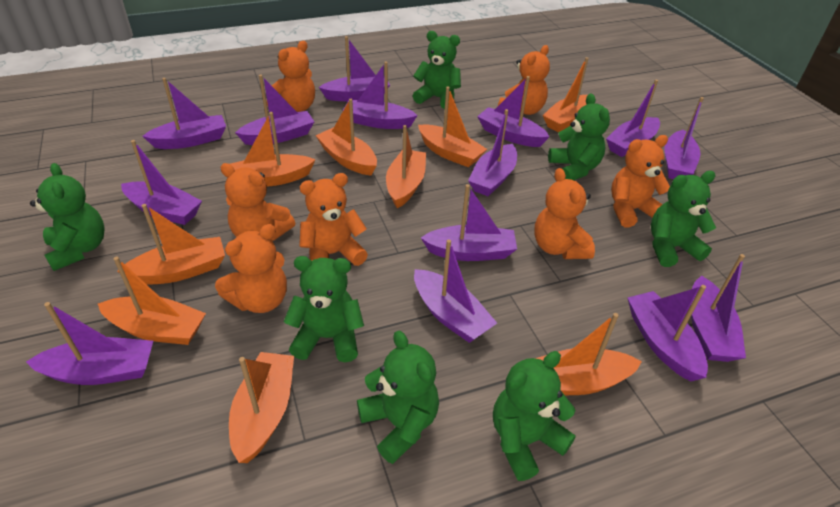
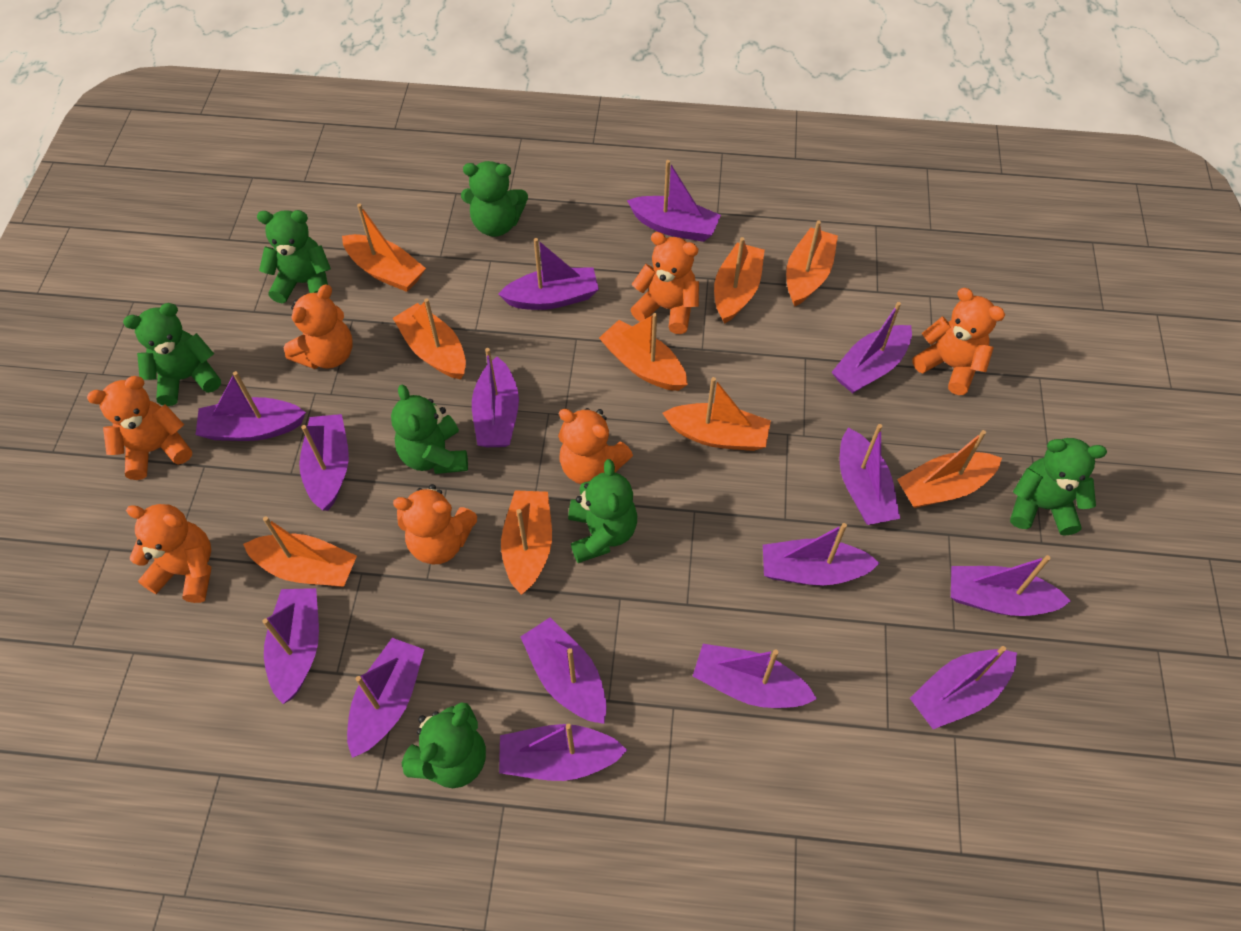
purple boat: [26,302,153,385] [121,140,202,225] [143,78,226,149] [235,75,314,145] [319,36,390,101] [343,61,418,129] [414,239,497,343] [421,184,517,261] [468,109,517,196] [477,76,550,147] [606,80,660,157] [627,285,708,381] [664,97,704,179] [691,254,746,362] = 14 -> [196,371,306,441] [262,588,319,704] [299,414,349,511] [347,638,424,758] [472,348,519,447] [498,238,599,310] [499,724,627,781] [521,618,607,724] [627,160,721,242] [693,644,817,708] [763,523,879,585] [831,302,912,393] [840,424,900,525] [910,646,1017,729] [951,555,1071,616] = 15

